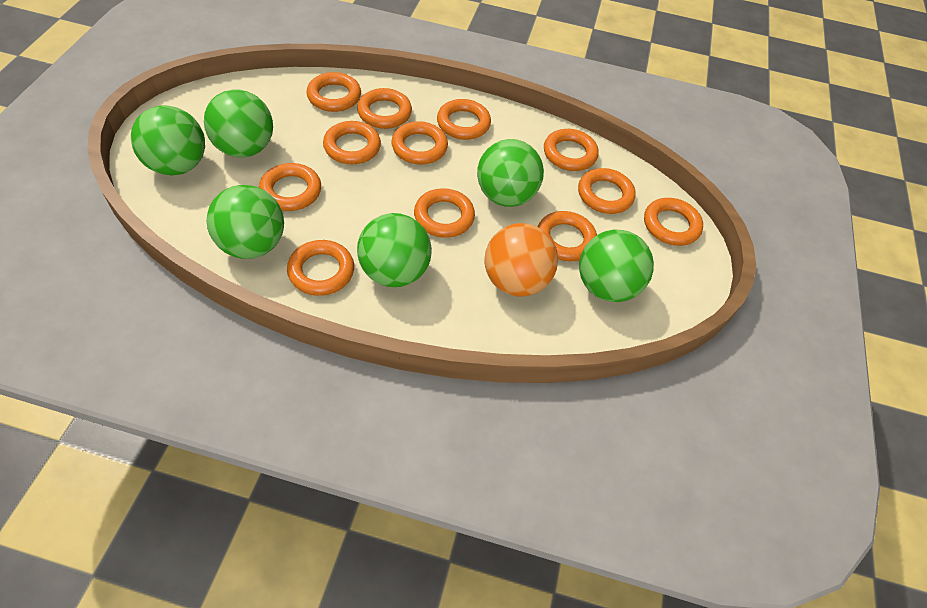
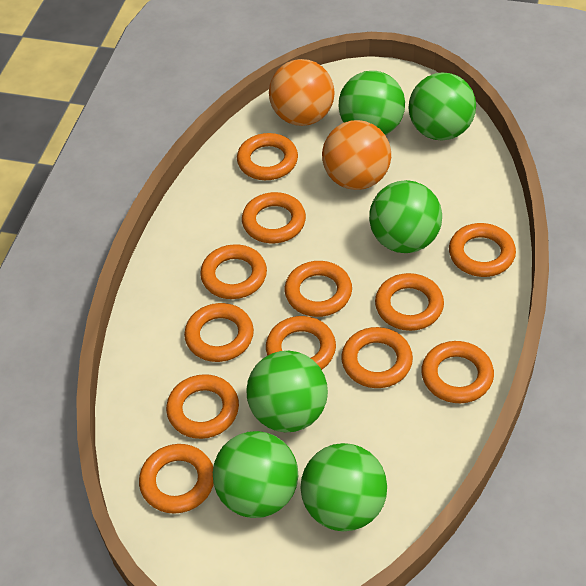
orange ball: [484,223,558,296] = 1 -> [269,59,335,126] [322,120,391,190] = 2

